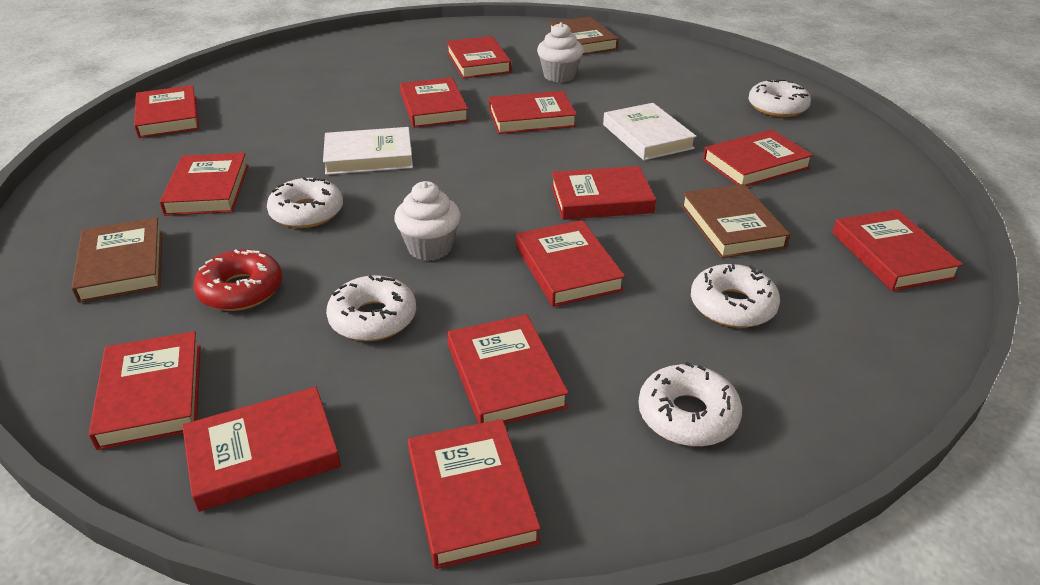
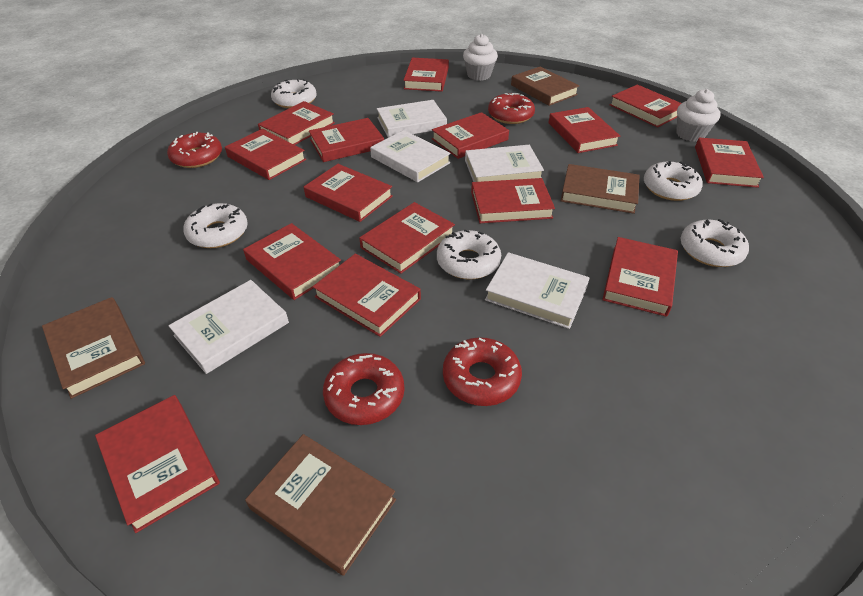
brown book: [71,217,162,303] [549,17,619,55] [681,184,790,258] = 3 -> [42,297,145,399] [245,434,396,576] [511,66,579,106] [561,164,640,214] = 4
red book: [89,331,201,450] [134,85,199,138] [159,153,248,216] [182,387,341,512] [400,77,469,128] [408,419,541,569] [446,36,511,78] [447,314,569,424] [489,91,577,134] [516,220,625,307] [551,166,656,220] [703,130,813,186] [832,209,963,291] = 13 -> [95,395,220,533] [225,129,306,180] [243,223,341,300] [258,101,335,145] [304,164,393,222] [309,118,384,162] [313,254,421,337] [359,202,455,274] [403,58,449,92] [432,112,509,159] [471,178,555,223] [549,107,620,153] [602,237,678,317] [610,84,681,128] [695,138,764,188] = 15
red donut: [193,249,282,311] = 1 -> [167,132,222,168] [323,353,405,425] [443,337,522,406] [488,93,535,124] = 4
white book: [323,127,413,175] [603,103,697,160] = 2 -> [168,280,289,374] [370,130,451,182] [377,100,447,138] [465,145,544,182] [485,252,590,329] = 5

